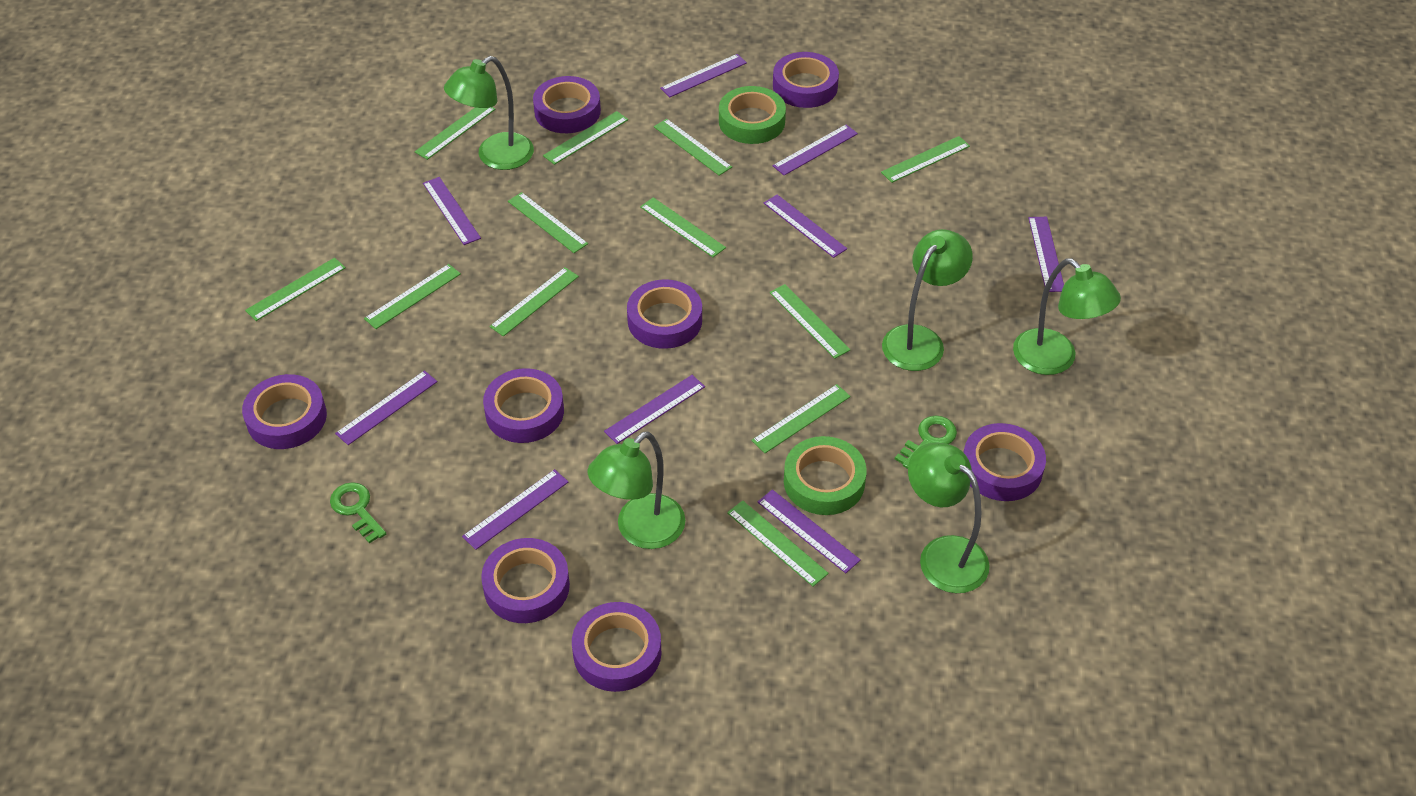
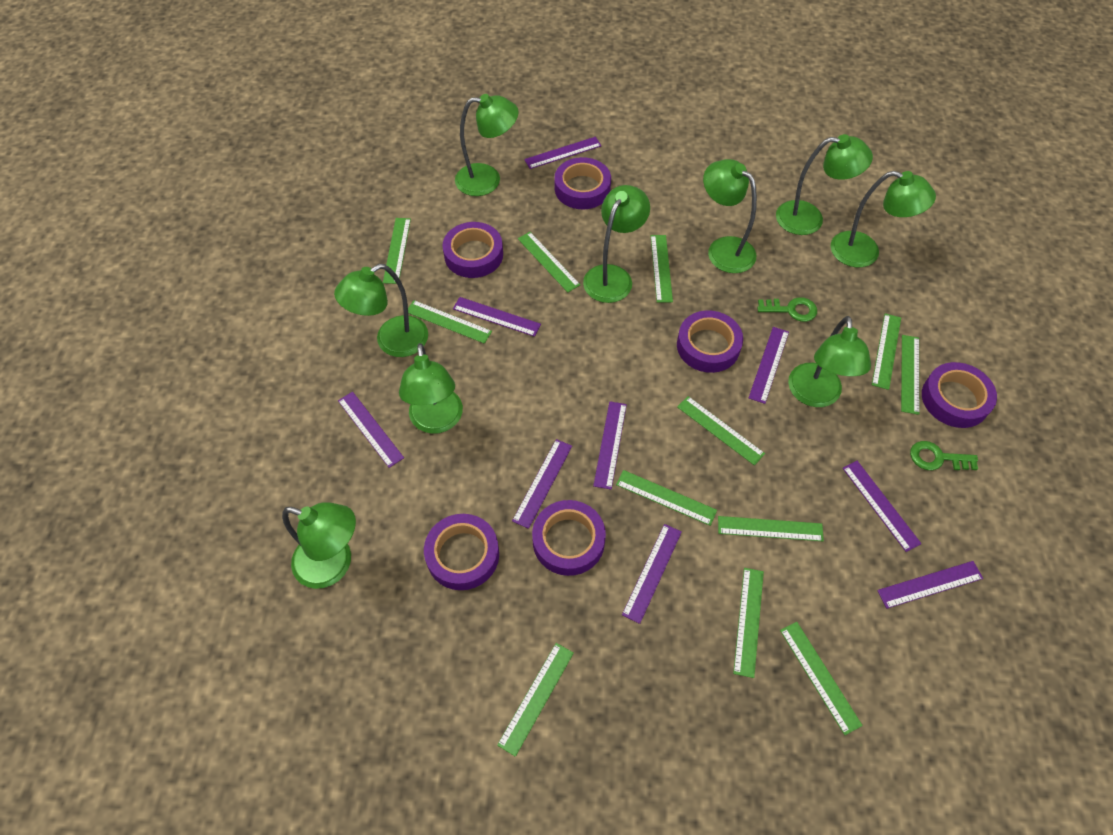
green lamp: [444,56,534,170] [588,431,685,549] [882,229,973,371] [908,443,990,593] [1013,258,1121,375] = 5 -> [282,502,356,589] [334,264,428,357] [399,343,463,434] [455,94,519,196] [583,185,650,303] [703,159,757,273] [776,134,873,235] [788,316,871,407] [831,171,936,267] = 9
green tape: [719,86,786,144] [784,436,867,515] = 2 -> none = 0
purple tape: [242,374,327,449] [481,538,570,623] [483,368,564,443] [533,76,601,133] [572,602,661,692] [627,279,702,349] [773,52,839,108] [963,423,1046,501] = 8 -> [424,514,499,590] [442,222,503,278] [532,500,606,576] [555,157,611,209] [677,310,743,373] [922,362,997,428] = 6

